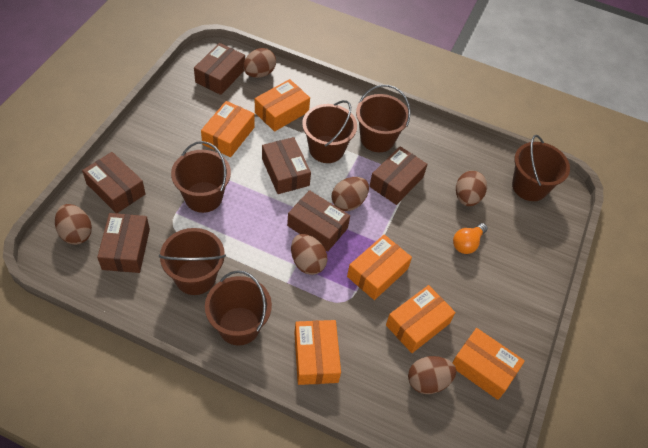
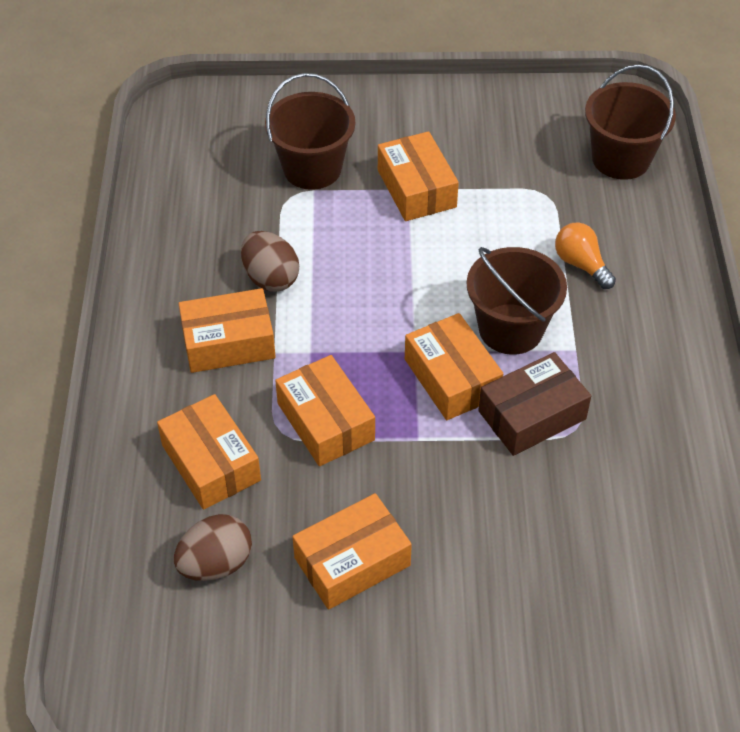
brown box: [82,152,145,213] [97,213,150,273] [194,43,245,95] [262,137,311,194] [287,190,350,252] [369,146,427,205] = 6 -> [478,352,591,456] = 1
brown bucket: [159,228,226,295] [171,141,231,213] [205,270,272,346] [302,100,357,163] [356,85,411,152] [512,135,570,201] = 6 -> [265,73,355,190] [467,247,567,355] [585,64,676,180] = 3
brown egg: [55,204,92,245] [243,48,276,78] [291,234,328,275] [331,177,369,211] [408,356,456,394] [456,171,487,206] = 6 -> [174,514,252,581] [241,231,299,292] = 2

